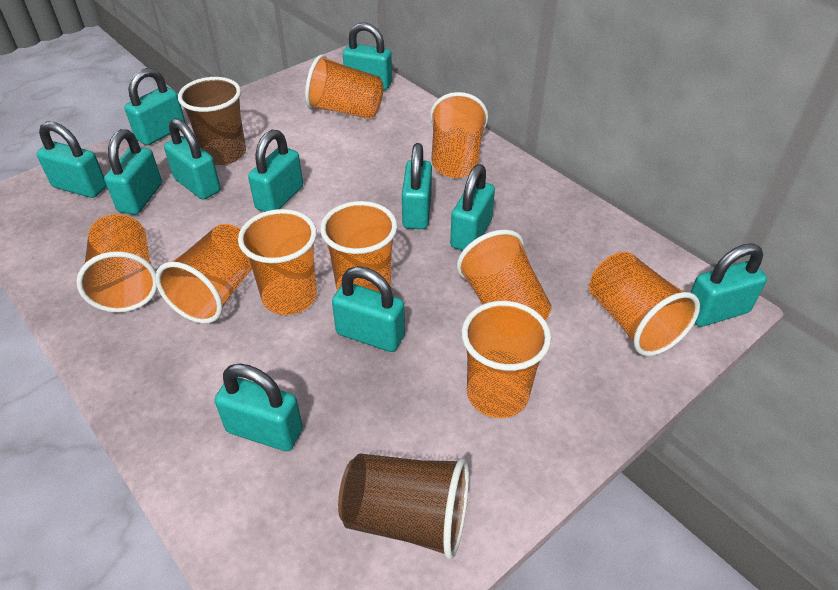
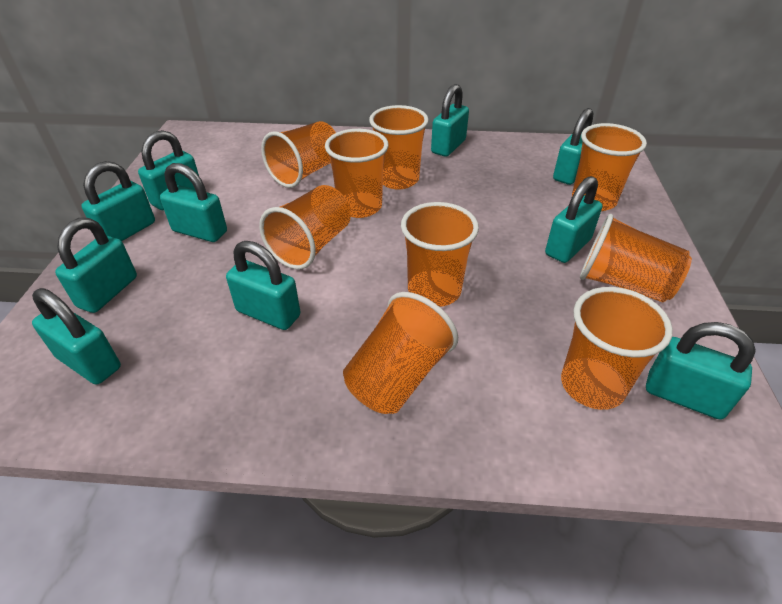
brown cup: [178,77,246,165] [338,454,469,559] = 2 -> none = 0
turquoise padlock: [37,121,106,198] [104,129,162,215] [125,68,185,145] [164,118,221,200] [215,363,303,451] [248,130,303,212] [332,266,405,352] [343,22,392,90] [402,143,432,229] [450,164,495,251] [690,243,767,327] = 11 -> [32,288,121,385] [55,218,137,313] [81,161,155,241] [138,130,199,210] [160,163,227,242] [226,241,300,330] [431,84,469,157] [545,176,602,263] [553,108,593,185] [646,322,756,420] = 10

